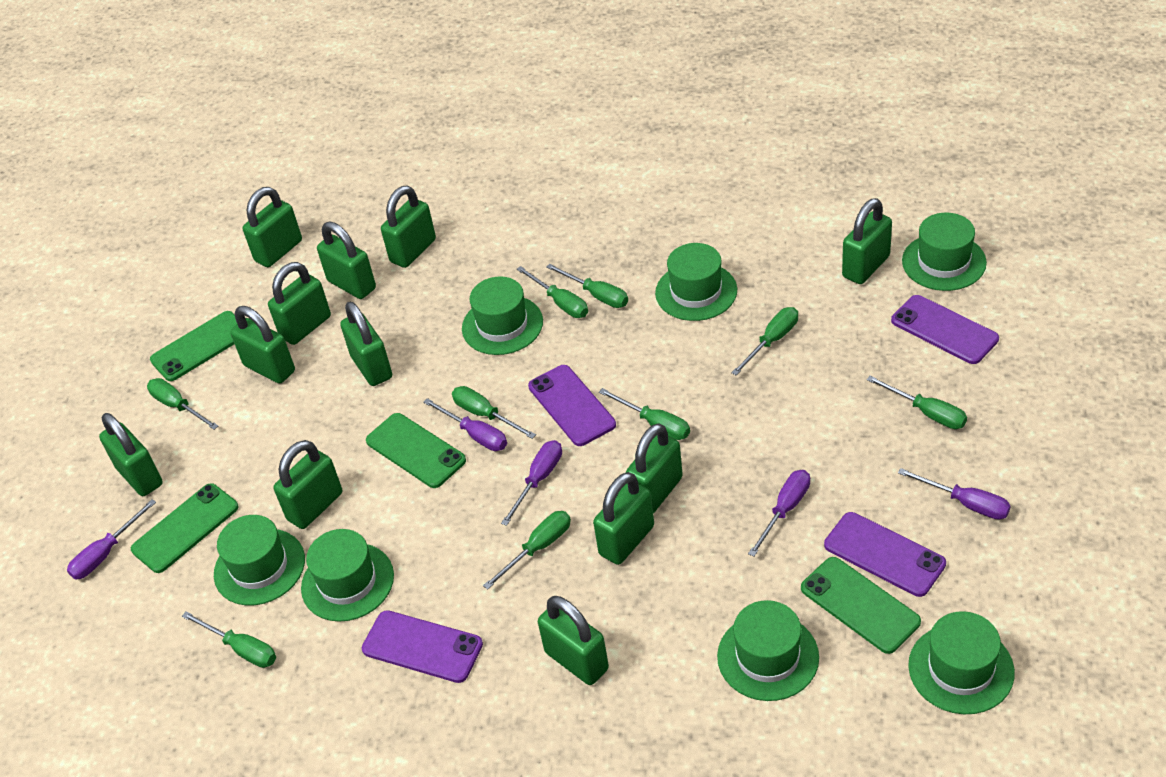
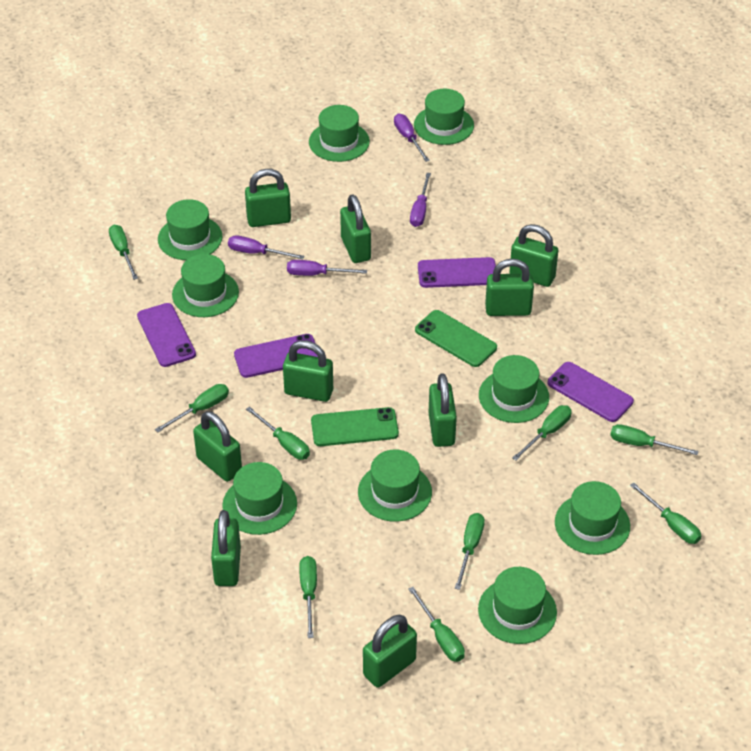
green hat: [214,515,305,605] [301,529,394,622] [462,276,543,355] [655,243,737,321] [717,600,819,701] [902,213,987,291] [908,611,1015,714] = 7 -> [158,199,223,260] [172,254,239,317] [222,462,297,535] [309,105,370,162] [358,450,432,522] [414,89,474,145] [478,567,557,644] [479,355,549,423] [555,481,630,555] = 9
green padlock: [99,413,163,496] [230,306,295,384] [243,187,302,267] [268,262,331,345] [273,440,342,529] [317,222,376,299] [340,302,392,386] [381,186,436,268] [538,596,609,685] [593,472,654,565] [626,423,683,514] [842,198,892,284] = 12 -> [193,411,242,482] [211,510,241,586] [245,169,291,227] [283,340,333,402] [340,194,371,263] [363,615,417,688] [428,373,457,447] [485,259,534,316] [509,224,558,287] = 9
green phone: [131,483,239,573] [150,311,237,381] [366,413,466,488] [801,557,921,654] = 4 -> [311,407,399,446] [415,310,497,367] = 2
purple screwdriver: [67,499,156,579] [423,398,507,451] [501,440,562,526] [748,470,810,557] [898,468,1011,520] = 5 -> [228,235,305,259] [287,260,367,276] [394,114,430,162] [410,173,431,227] = 4

